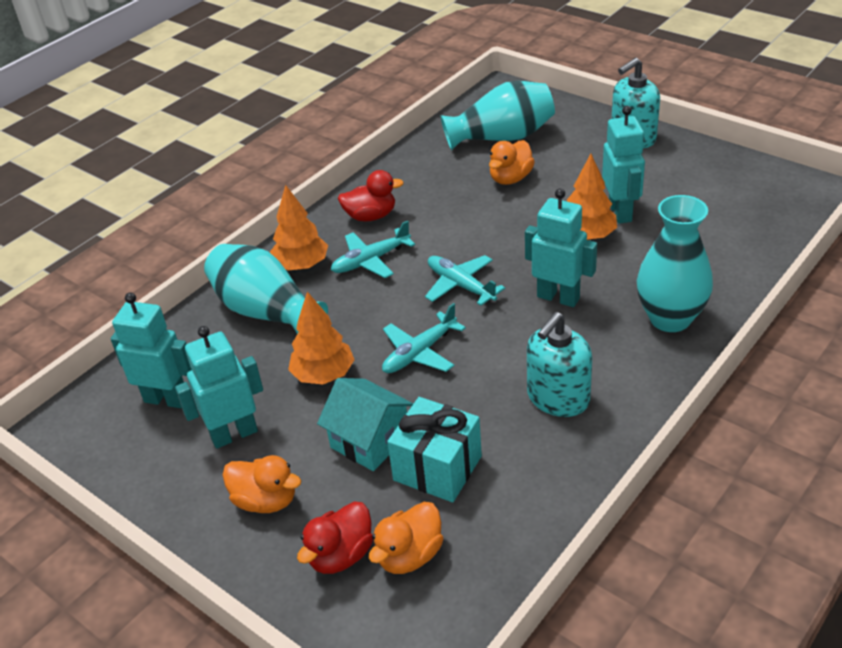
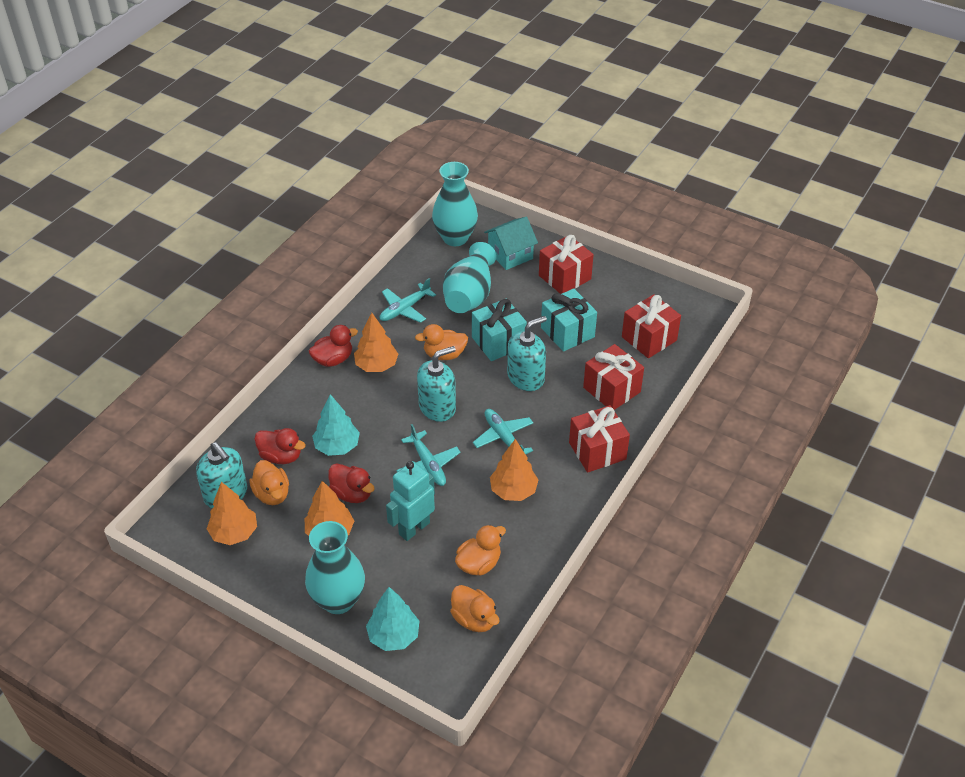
orange duck: [222,455,302,513] [369,502,444,574] [489,140,535,185] = 3 -> [249,460,289,505] [415,324,468,360] [450,585,500,632] [455,525,506,576] = 4
orange tree: [270,185,328,270] [288,292,354,384] [567,154,617,240] = 3 -> [207,482,257,545] [305,481,354,536] [354,313,398,372] [490,439,538,501] = 4
red duck: [297,501,373,574] [338,170,404,221] = 2 -> [254,428,306,464] [309,325,358,367] [328,463,375,503] = 3
red gift: none = 0 -> [539,235,594,294] [569,405,630,473] [583,344,644,410] [622,294,681,358] = 4
turquoise gift: [387,397,482,502] = 1 -> [472,298,527,361] [541,288,597,352] = 2
turquoise robot: [111,292,192,408] [175,326,263,449] [525,188,597,307] [602,106,645,224] = 4 -> [386,461,435,541] = 1
turquoise soap dispenser: [527,312,592,417] [612,58,660,148] = 2 -> [196,442,247,508] [417,346,456,422] [507,316,547,391] = 3
turquoise tree: none = 0 -> [312,394,360,456] [366,587,419,651] = 2

